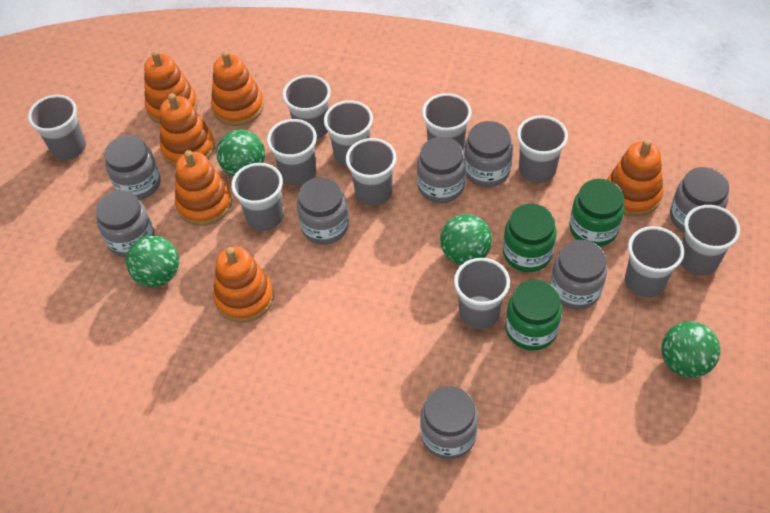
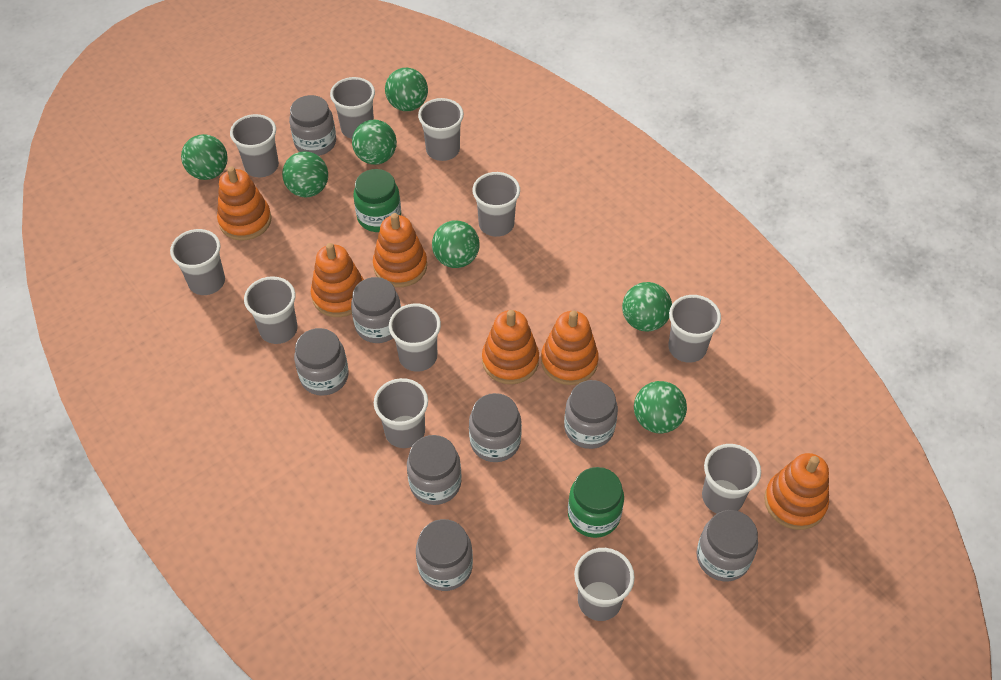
green ball: [126,235,179,287] [216,130,265,177] [440,214,492,265] [662,321,721,378] = 4 -> [181,134,228,180] [282,151,328,197] [352,119,397,165] [385,68,428,111] [432,221,480,268] [622,282,672,332] [634,381,687,433] = 7
green jar: [503,204,557,272] [506,280,562,351] [569,179,625,247] = 3 -> [353,169,401,232] [568,467,624,538] = 2

